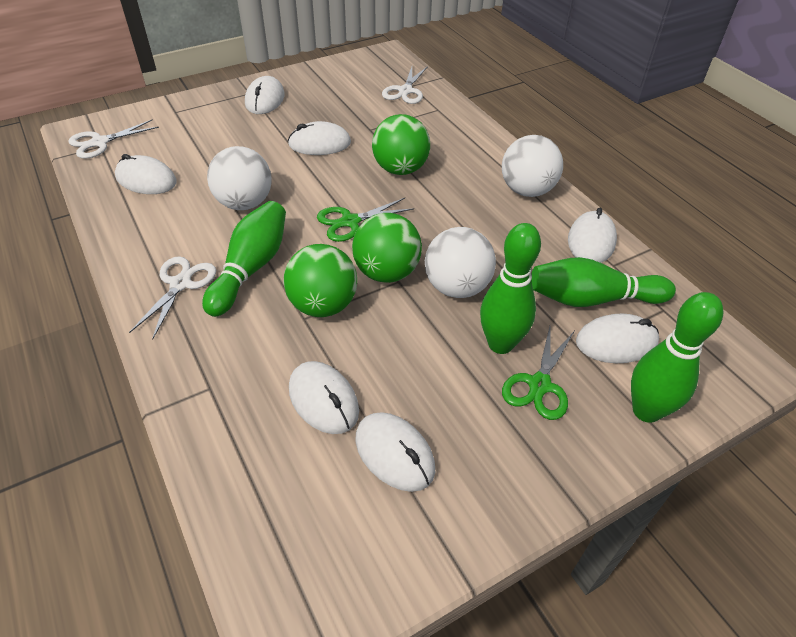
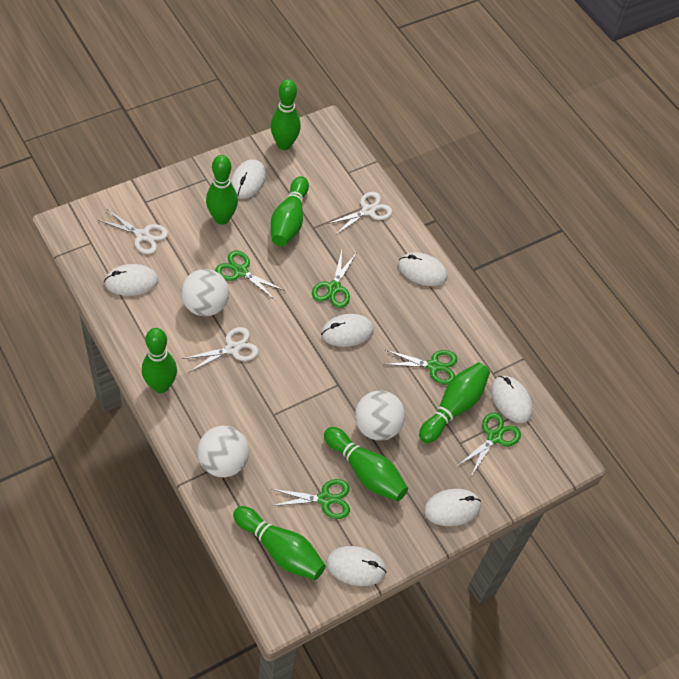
green ball: [284,244,357,317] [352,213,422,283] [372,114,430,175] = 3 -> none = 0
green bowling pin: [202,201,286,317] [480,223,541,354] [531,257,676,307] [631,292,724,423] = 4 -> [142,328,177,393] [206,155,238,225] [233,506,326,580] [270,79,301,150] [271,176,309,246] [324,427,408,501] [419,363,490,443] = 7
green scissors: [317,198,414,242] [502,326,574,420] = 2 -> [215,250,285,301] [271,479,350,519] [312,250,356,308] [383,350,457,385] [459,412,521,476] = 5

